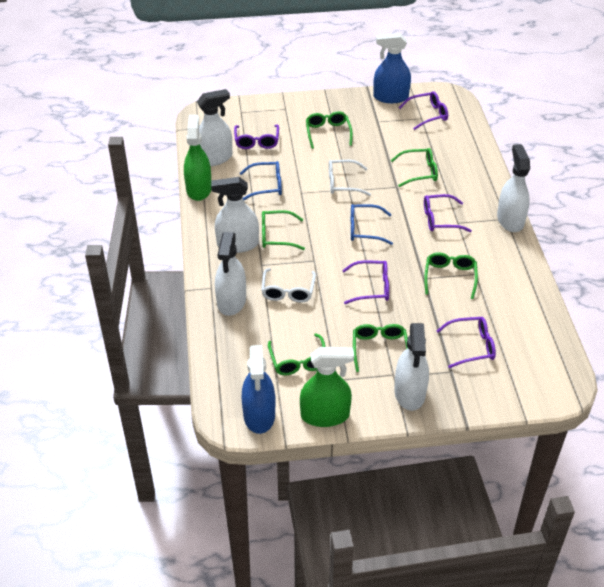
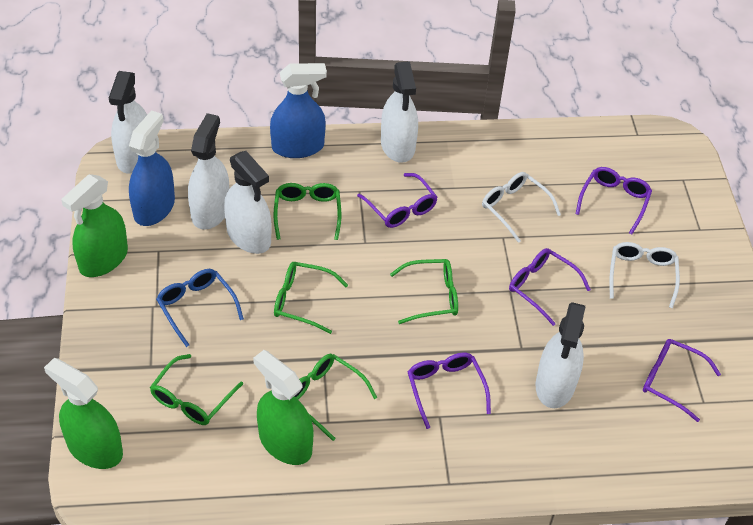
blue glasses: [240,161,282,200] [351,204,393,245] = 2 -> [156,269,244,347] = 1
green glasses: [262,210,305,250] [268,333,326,375] [306,111,353,149] [353,324,408,372] [391,148,438,187] [424,253,478,299] = 6 -> [150,354,243,425] [273,183,341,240] [274,262,348,334] [295,354,377,441] [390,259,458,324] = 5
green spray bottle: [184,115,211,201] [300,347,354,427] = 2 -> [44,358,123,469] [61,174,128,277] [253,350,314,465] = 3

